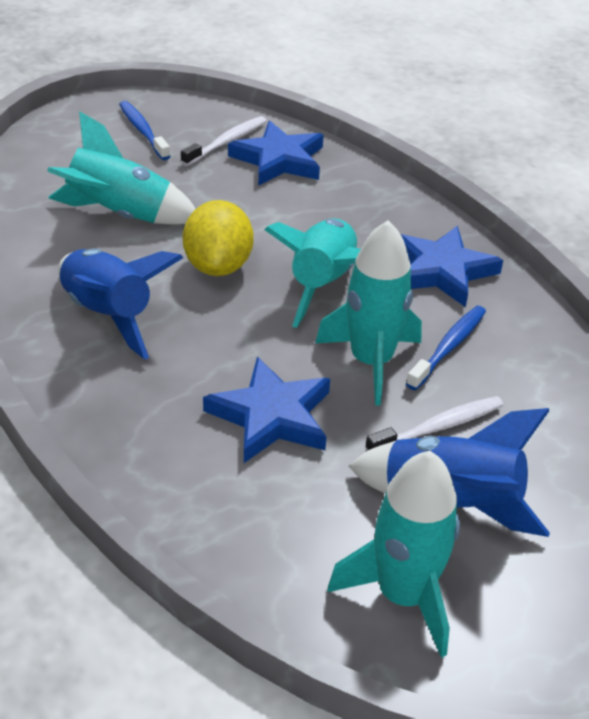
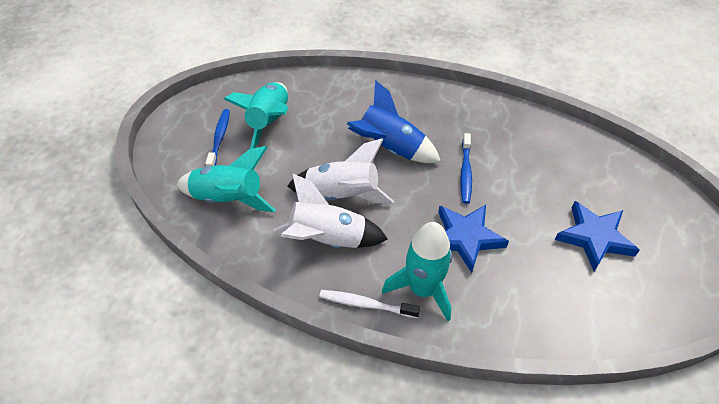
blue rocket: [58,248,183,360] [349,408,550,537] = 2 -> [347,80,441,163] = 1
blue star: [203,357,330,463] [228,121,324,186] [400,226,503,307] = 3 -> [438,205,509,273] [555,201,640,271] = 2
turquoise rocket: [47,111,195,225] [264,218,361,328] [316,220,422,405] [327,451,460,658] = 4 -> [176,146,276,212] [224,82,288,149] [382,222,452,321] = 3
white rocket: none = 0 -> [273,173,387,248] [288,138,394,203] = 2
white toothbrush: [181,116,267,166] [365,396,503,451] = 2 -> [319,290,420,318] = 1
yellow lemon: [183,200,254,276] = 1 -> none = 0

